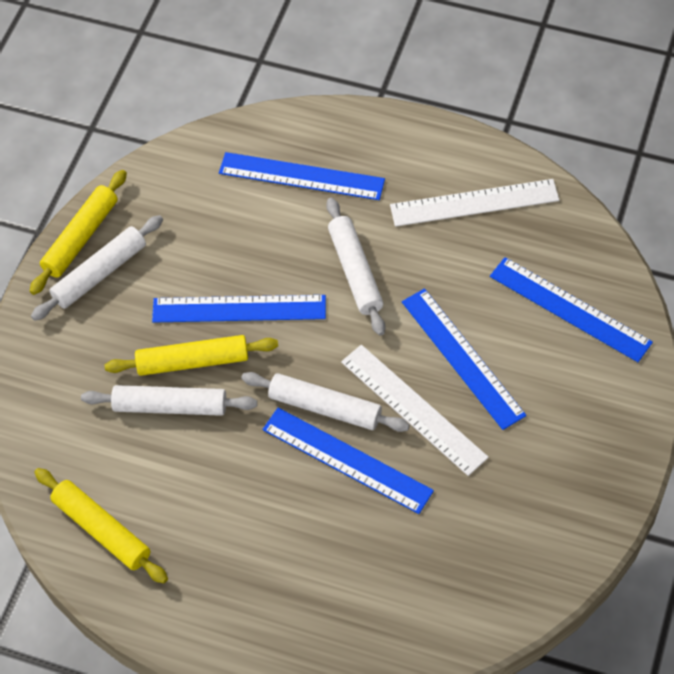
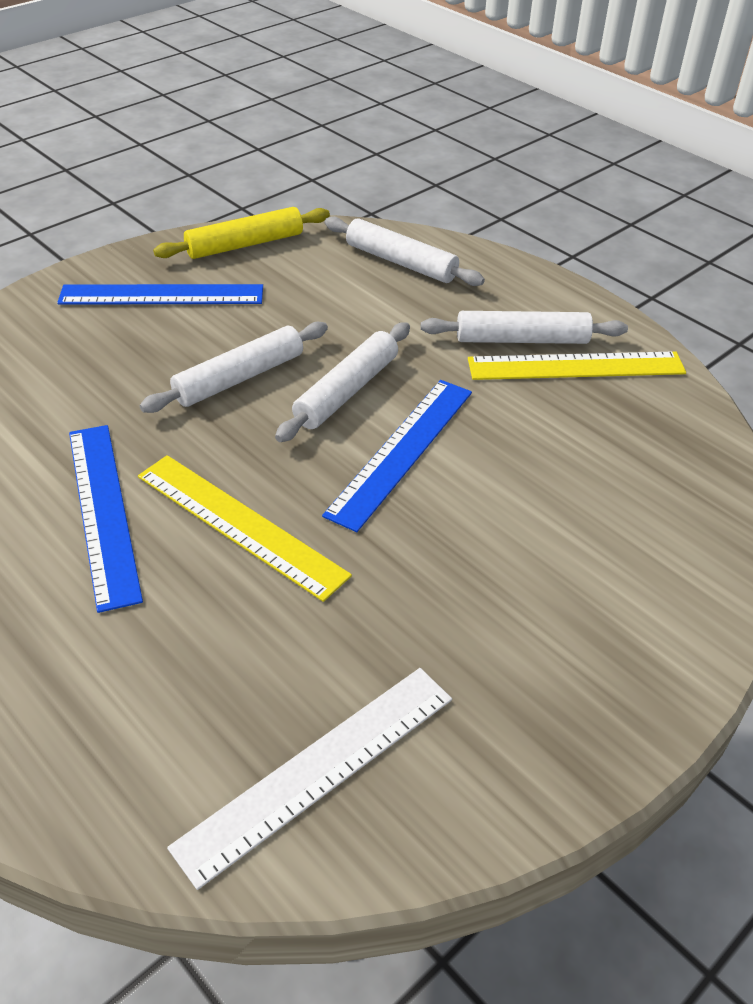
blue ruler: [152,295,326,323] [219,152,385,200] [262,408,434,514] [402,288,526,430] [490,257,653,362] = 5 -> [57,284,263,305] [69,425,143,613] [322,380,472,532] = 3
white ruler: [341,345,489,476] [390,179,559,227] = 2 -> [167,668,452,890] = 1
yellow rolling pin: [29,170,127,295] [34,468,168,583] [105,335,278,376] = 3 -> [153,207,330,259] = 1
yellow ruler: none = 0 -> [138,455,352,602] [468,352,686,380] = 2

